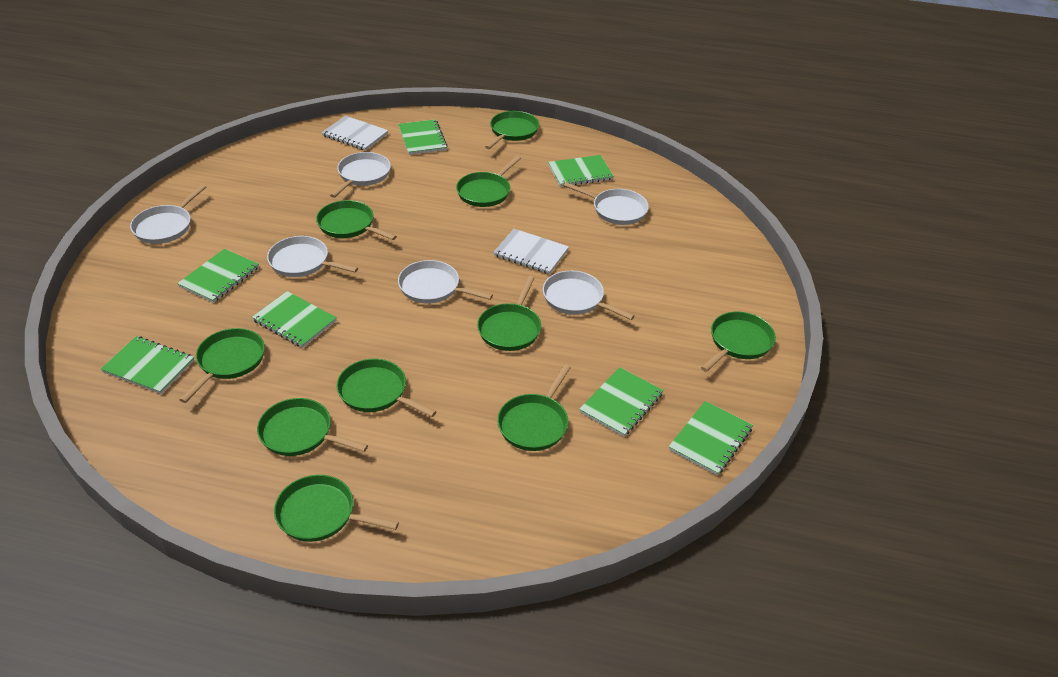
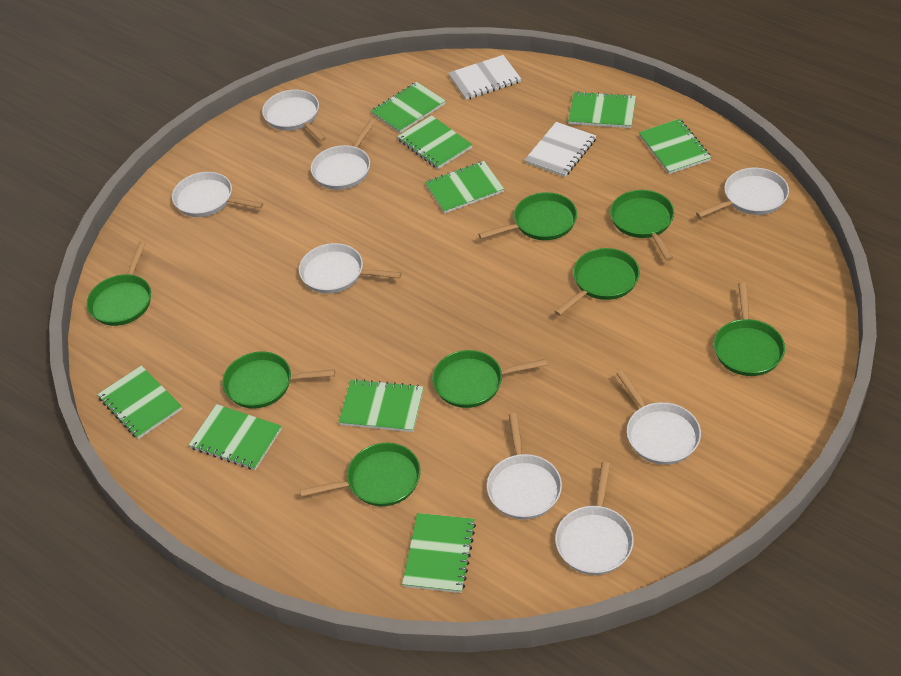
green notebook: [101,336,195,394] [177,249,259,303] [252,291,337,348] [398,119,447,155] [548,155,614,187] [579,367,664,437] [669,401,753,476] = 7 -> [97,365,182,439] [189,404,282,470] [339,379,424,432] [371,82,446,133] [397,115,473,169] [402,513,476,593] [425,161,504,214] [568,91,636,128] [639,119,711,174] = 9
green pan: [180,328,265,403] [257,398,368,456] [274,475,399,542] [316,200,397,240] [336,359,436,417] [456,156,521,207] [477,276,541,351] [485,111,539,149] [497,364,571,451] [701,312,776,372] = 10 -> [87,241,151,326] [222,351,335,409] [300,443,421,506] [432,350,547,408] [478,192,577,240] [555,248,640,316] [610,190,674,261] [714,283,785,376] = 8
white pan: [130,185,206,244] [267,236,358,277] [330,152,391,198] [398,260,493,303] [543,271,635,320] [564,182,649,225] = 6 -> [172,172,263,217] [262,90,326,141] [299,243,402,294] [311,119,376,190] [487,413,562,519] [555,462,634,575] [616,370,701,465] [696,168,789,218] = 8

